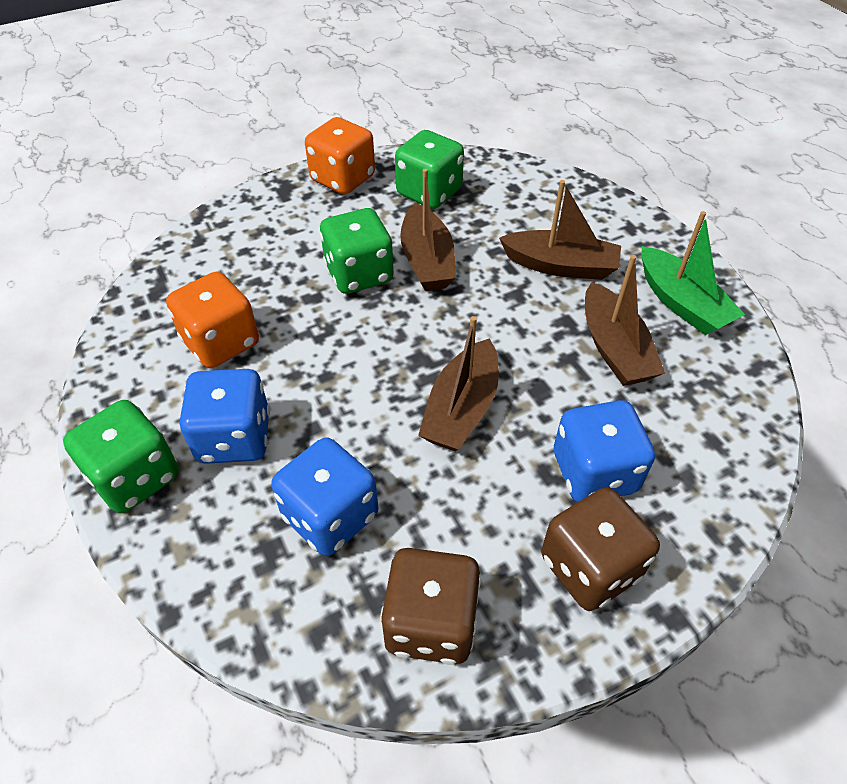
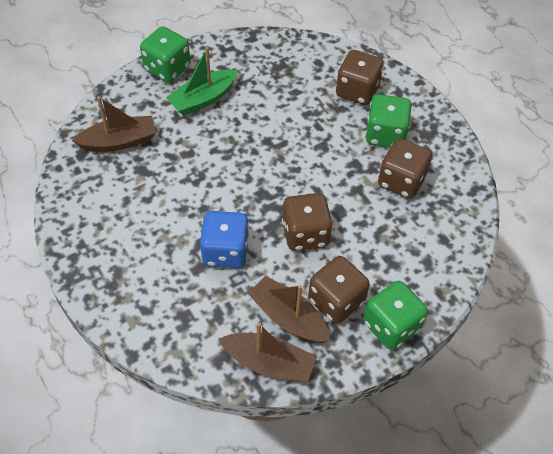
blue dice: [180,369,270,464] [271,437,379,556] [554,400,655,502] = 3 -> [200,211,249,268] = 1
brown boat: [400,169,456,291] [418,316,499,451] [499,180,621,280] [585,255,665,386] = 4 -> [71,96,156,152] [219,323,316,382] [248,276,330,343] = 3
brown dice: [380,548,481,665] [541,487,660,611] = 2 -> [282,193,333,251] [308,256,370,324] [336,50,384,105] [378,138,432,199] = 4
orange dice: [166,271,259,368] [305,117,375,195] = 2 -> none = 0

